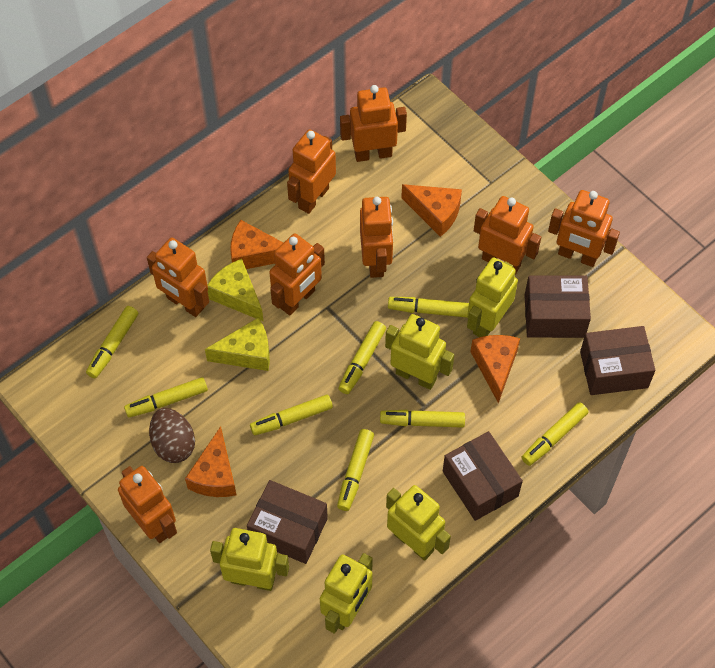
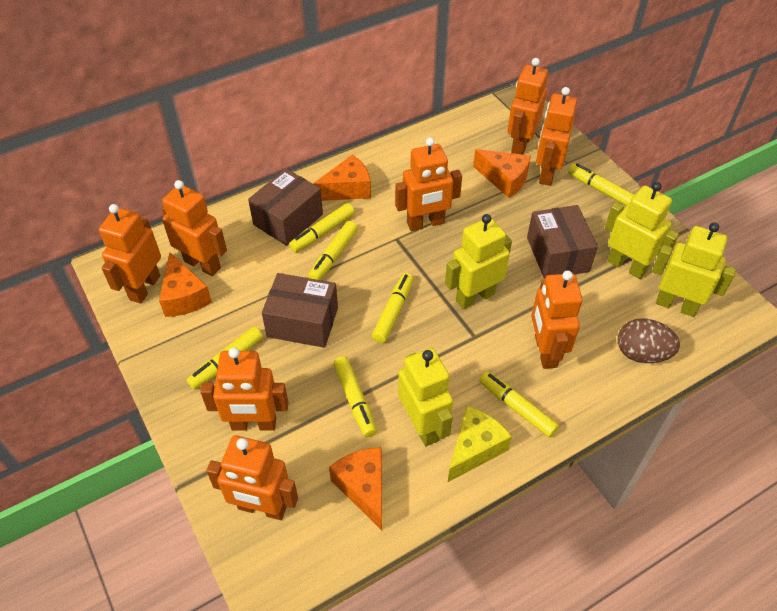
brown box: [247,480,328,564] [443,431,523,521] [524,275,591,338] [580,326,655,395] = 4 -> [248,169,323,246] [262,273,338,348] [527,205,598,279] = 3
yellow cheese: [205,318,270,371] [207,259,264,322] = 2 -> [447,406,512,483] = 1
yellow marker: [86,306,138,378] [124,377,208,418] [250,394,333,435] [337,429,374,511] [338,321,386,394] [380,410,465,428] [388,297,469,317] [521,402,588,466] = 8 -> [187,326,263,389] [289,203,355,252] [308,221,358,280] [333,356,377,437] [372,273,413,343] [480,371,559,437] [568,163,635,206] = 7
yellow robot: [210,528,289,591] [320,553,373,634] [385,314,454,390] [386,485,451,561] [467,257,518,337] = 5 -> [398,348,453,446] [445,214,512,310] [605,182,679,279] [652,223,736,317] = 4

